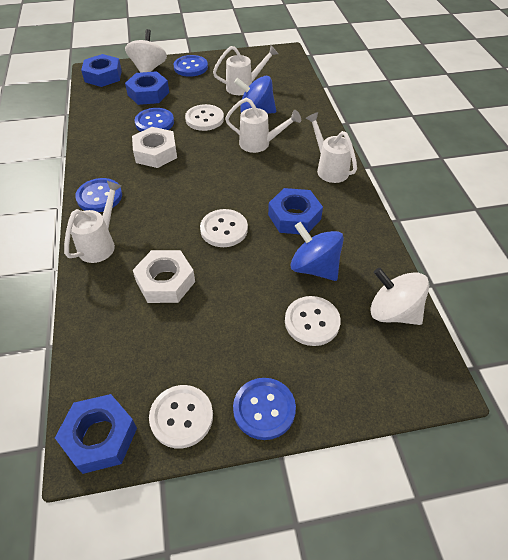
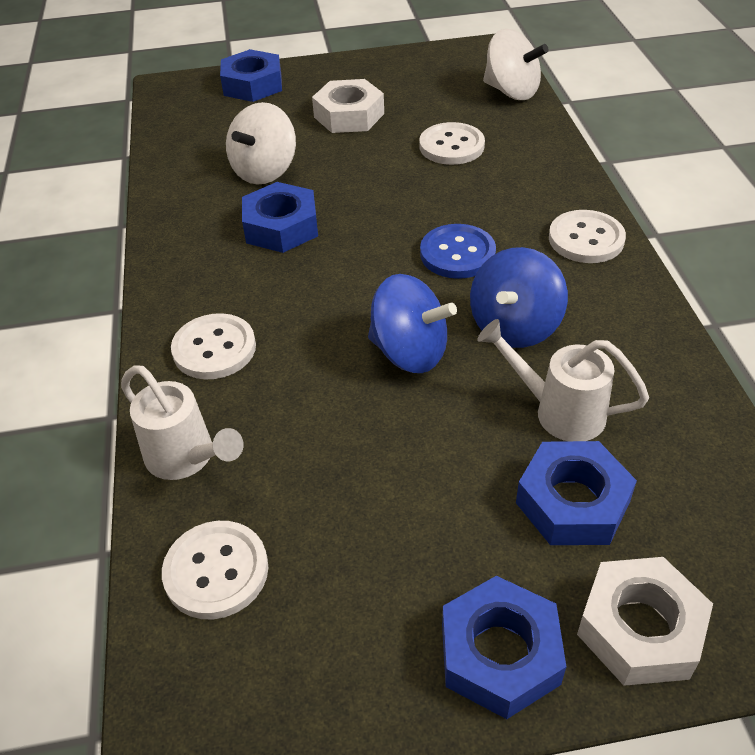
blue button: [75,178,122,212] [135,108,174,132] [174,55,208,77] [233,378,296,440] = 4 -> [420,224,496,279] = 1
white watering can: [64,181,122,263] [213,45,278,95] [225,98,301,153] [306,112,357,183] = 4 -> [121,366,244,480] [477,319,649,441] = 2

